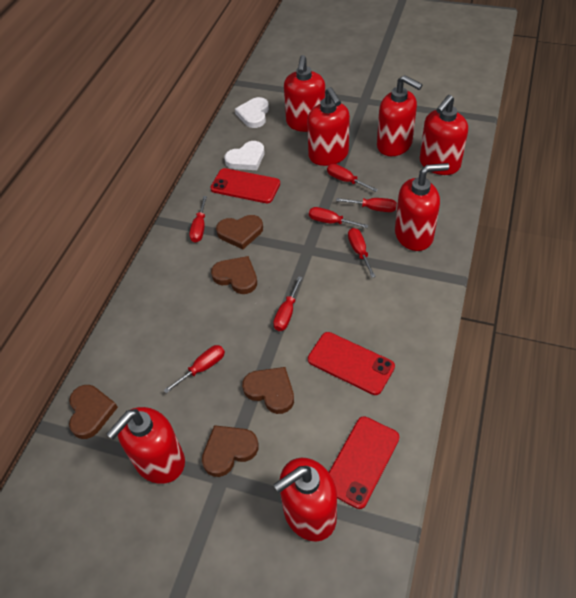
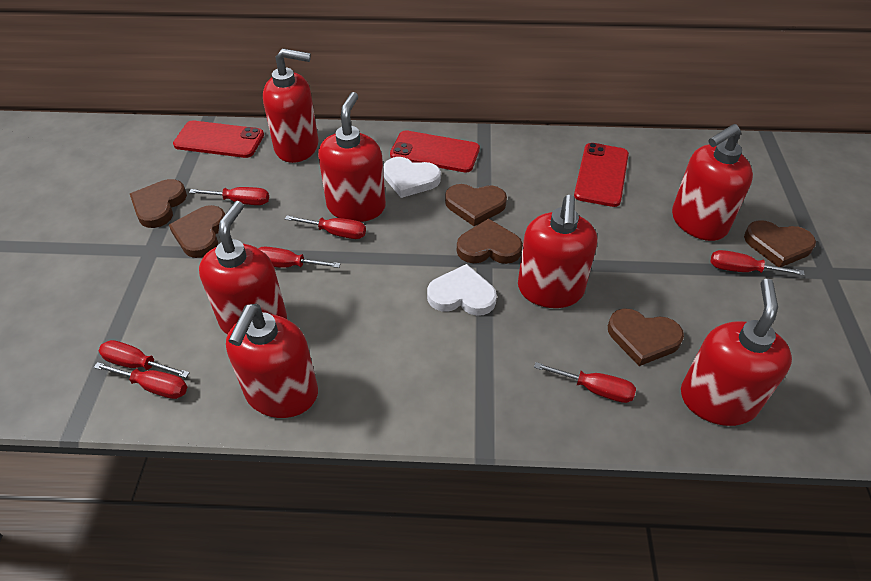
brown heart: [69,385,118,439] [202,425,259,477] [211,256,257,294] [216,215,263,249] [242,367,294,414] = 5 -> [130,179,187,228] [169,205,225,258] [445,184,507,226] [457,218,523,264] [608,308,684,366] [744,220,816,267] = 6

